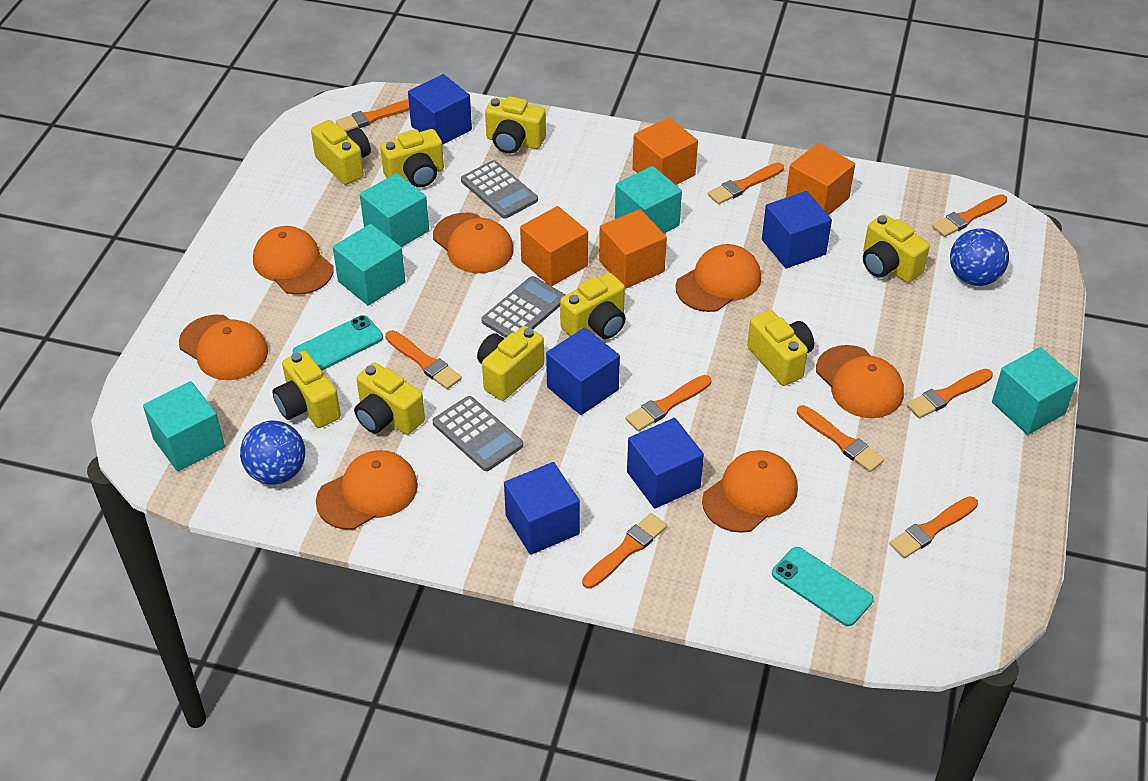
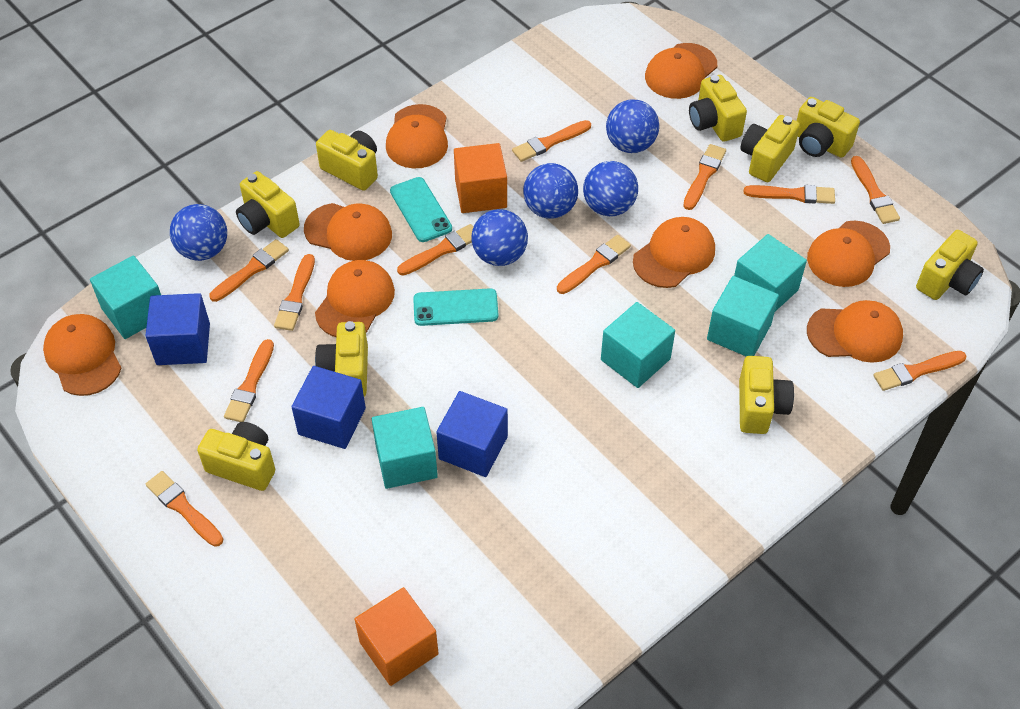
blue ball: [240,420,305,485] [950,228,1009,286] = 2 -> [170,204,227,261] [471,209,528,266] [523,163,578,219] [583,161,638,216] [606,100,659,153] = 5
blue cube: [408,74,472,145] [504,462,580,555] [546,327,620,415] [627,418,704,508] [762,191,832,269] = 5 -> [146,293,210,365] [291,366,366,449] [436,391,508,477] = 3
grey calculator: [433,396,523,471] [461,160,538,219] [482,276,565,338] = 3 -> none = 0
orange brush: [336,99,409,132] [385,330,462,389] [582,513,667,589] [626,375,711,431] [708,162,784,204] [797,405,884,472] [889,496,978,558] [907,369,993,418] [932,194,1007,237] = 9 -> [146,471,223,547] [209,239,289,302] [224,339,274,422] [274,254,315,331] [397,224,473,276] [512,120,591,162] [557,235,631,294] [683,144,726,210] [744,185,835,204] [851,156,900,224] [873,351,967,391] = 11
orange cap: [179,315,268,380] [253,226,334,295] [316,450,418,530] [433,213,514,273] [676,244,761,312] [702,450,798,533] [816,345,904,418] = 7 -> [43,314,122,396] [304,203,392,261] [315,260,395,337] [386,104,448,169] [633,217,715,288] [645,43,717,99] [807,221,890,287] [807,300,903,363] = 8
orange cube: [520,206,588,286] [599,209,667,289] [633,117,698,185] [786,143,855,215] = 4 -> [355,587,439,686] [454,143,507,213] = 2

